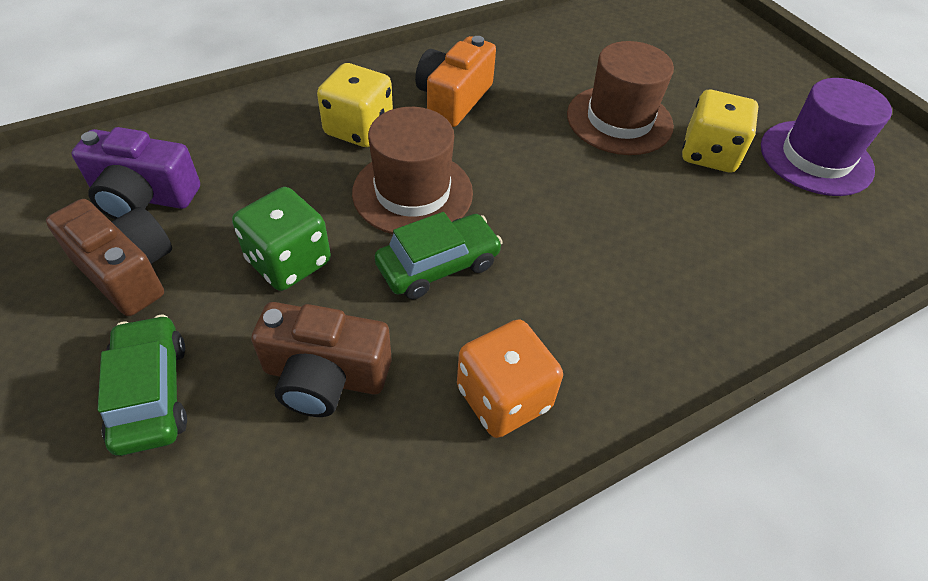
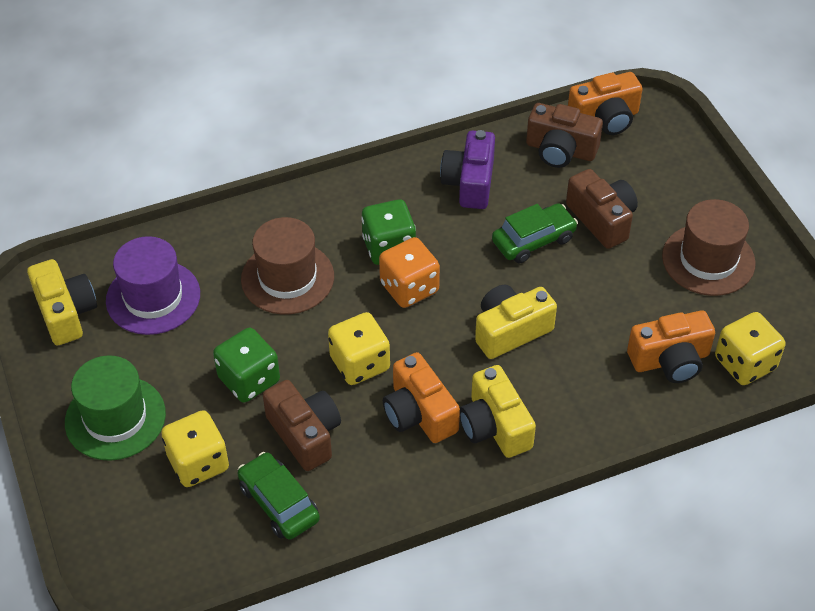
brown camera: [46,199,172,316] [251,302,392,417] = 2 -> [263,380,341,471] [526,103,603,168] [566,169,638,249] = 3
green dice: [232,187,331,291] = 1 -> [213,328,280,403] [361,199,416,265] = 2
green hat: none = 0 -> [65,355,166,461] = 1
orange camera: [415,36,496,127] = 1 -> [383,352,460,443] [568,72,642,135] [627,310,715,383] = 3
yellow camera: none = 0 -> [27,259,97,346] [460,365,536,458] [475,285,557,359] = 3
yellow dice: [317,63,393,147] [682,90,758,173] = 2 -> [161,410,229,487] [328,312,390,385] [715,312,785,385] = 3

